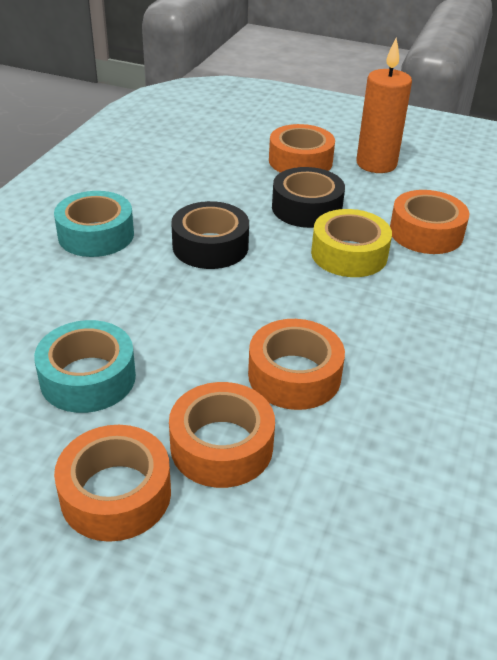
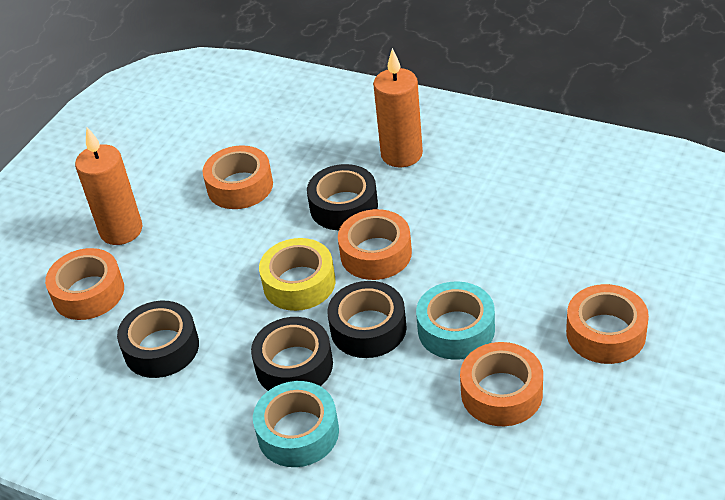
black tape: [171,201,249,269] [272,167,345,228] = 2 -> [117,301,199,378] [251,317,333,391] [307,164,378,230] [328,281,407,358] = 4
orange candle: [356,37,412,173] = 1 -> [75,127,142,245] [373,48,423,167] = 2

